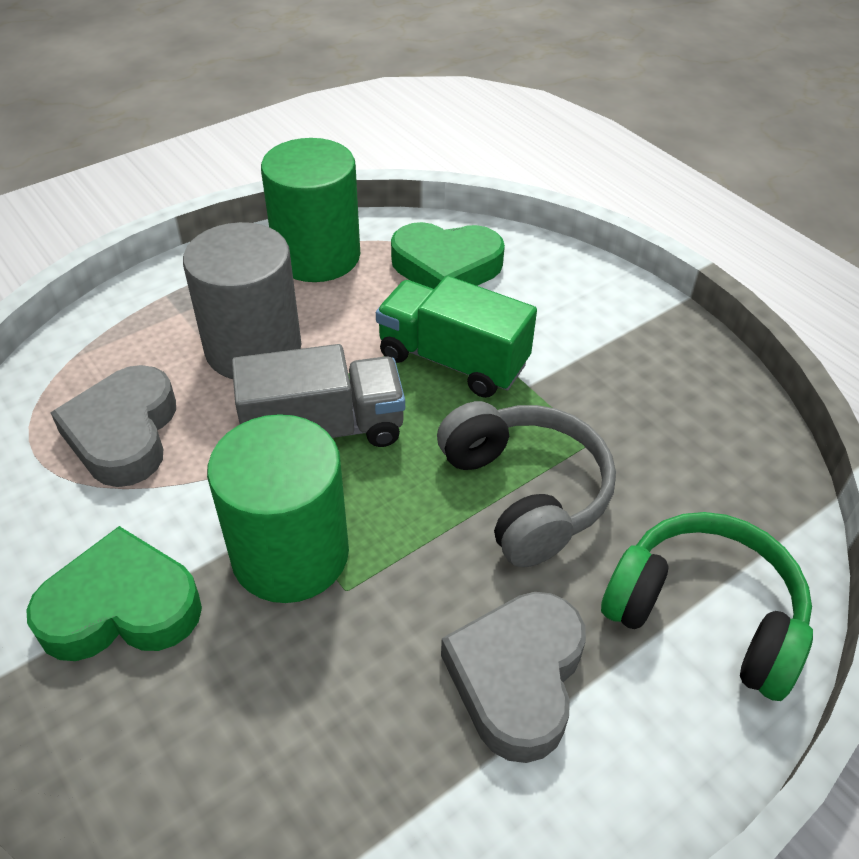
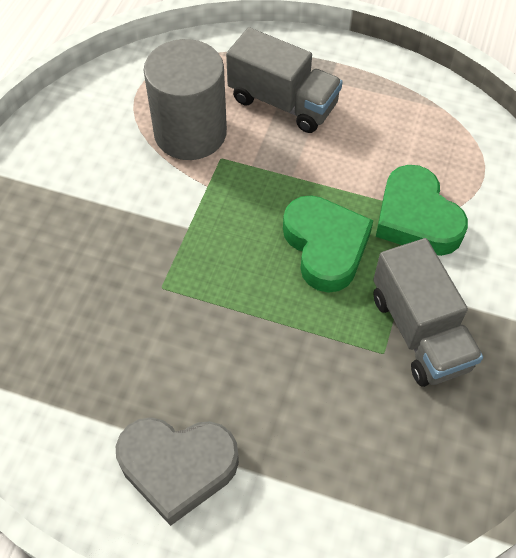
green cylinder: [207,414,349,603] [261,138,360,282] = 2 -> none = 0
green headphones: [601,512,813,701] = 1 -> none = 0
green truck: [376,276,537,398] = 1 -> none = 0
grey headphones: [437,401,616,568] = 1 -> none = 0
grey heart: [50,365,176,487] [441,592,586,763] = 2 -> [116,417,239,526] = 1
grey truck: [232,344,405,447] = 1 -> [226,27,343,133] [373,238,483,387] = 2

